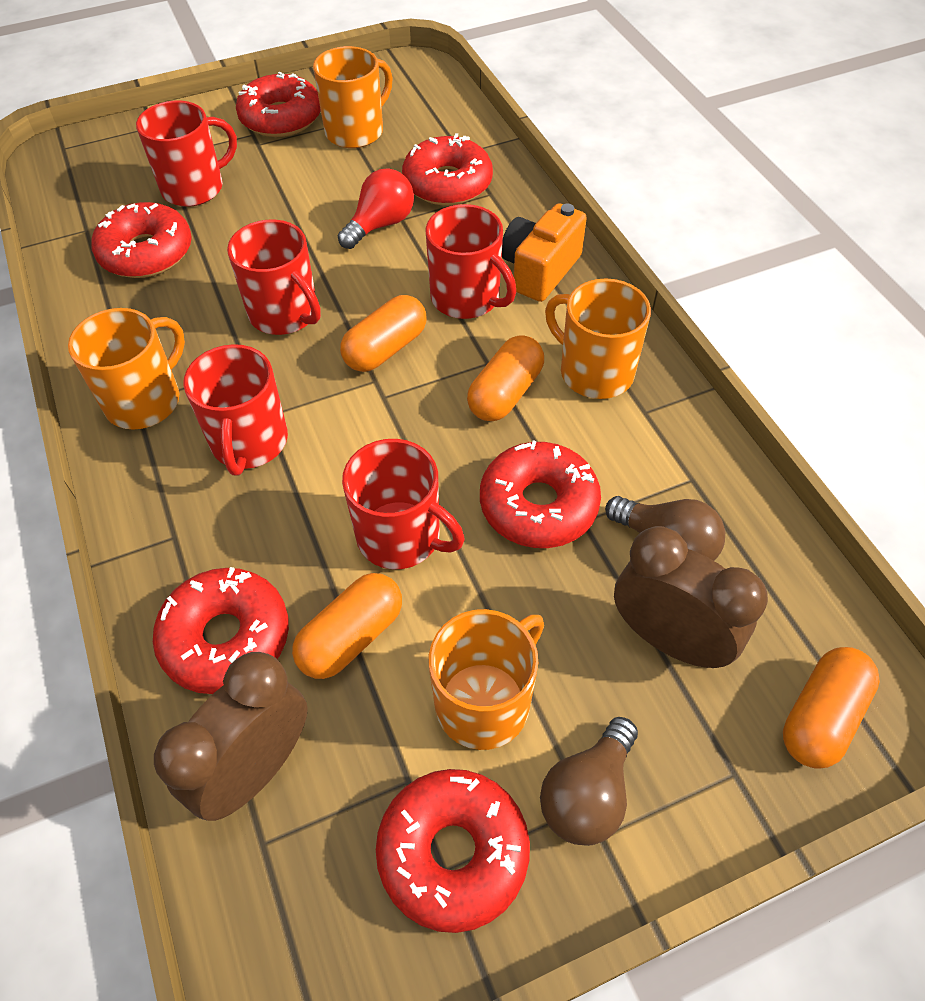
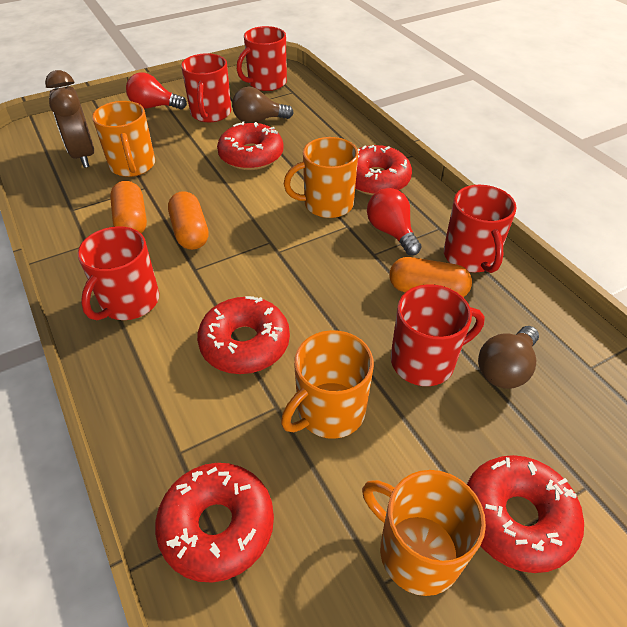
brown clock: [154,652,308,821] [614,526,768,668] = 2 -> [45,70,94,168] = 1
orange camera: [502,203,587,302] = 1 -> none = 0
orange capsule: [292,573,402,679] [340,295,426,372] [467,335,544,421] [783,647,880,769] = 4 -> [110,181,147,234] [168,191,209,250] [389,257,472,297] = 3
red donut: [91,202,192,278] [153,567,289,694] [236,72,321,137] [376,769,530,933] [402,133,493,206] [480,440,601,548] = 6 -> [155,463,274,583] [197,296,290,374] [217,122,283,170] [355,145,412,196] [467,455,584,573] = 5
red light bulb: [338,168,414,249] = 1 -> [126,72,187,109] [367,188,422,255] = 2

